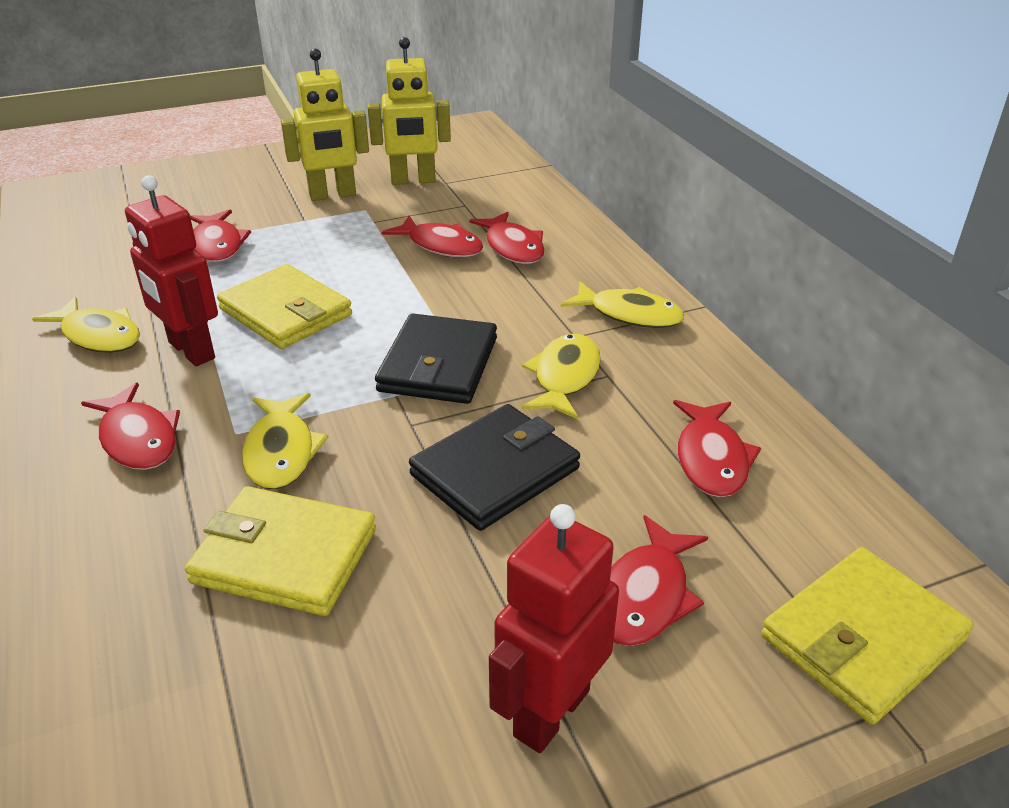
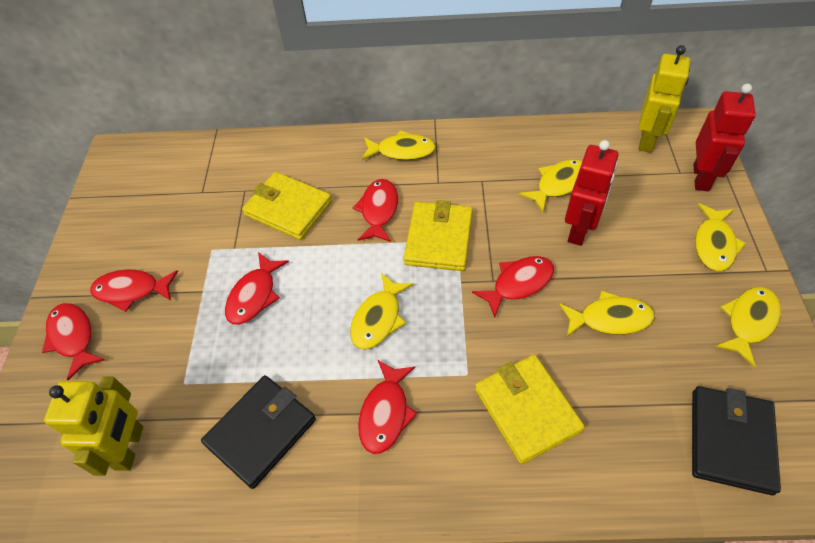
yellow fish: [32,297,140,353] [242,393,329,489] [522,334,601,419] [561,281,684,328] = 4 -> [350,273,413,349] [362,130,436,160] [519,159,582,212] [559,290,654,337] [695,203,746,271] [715,287,781,367] = 6

